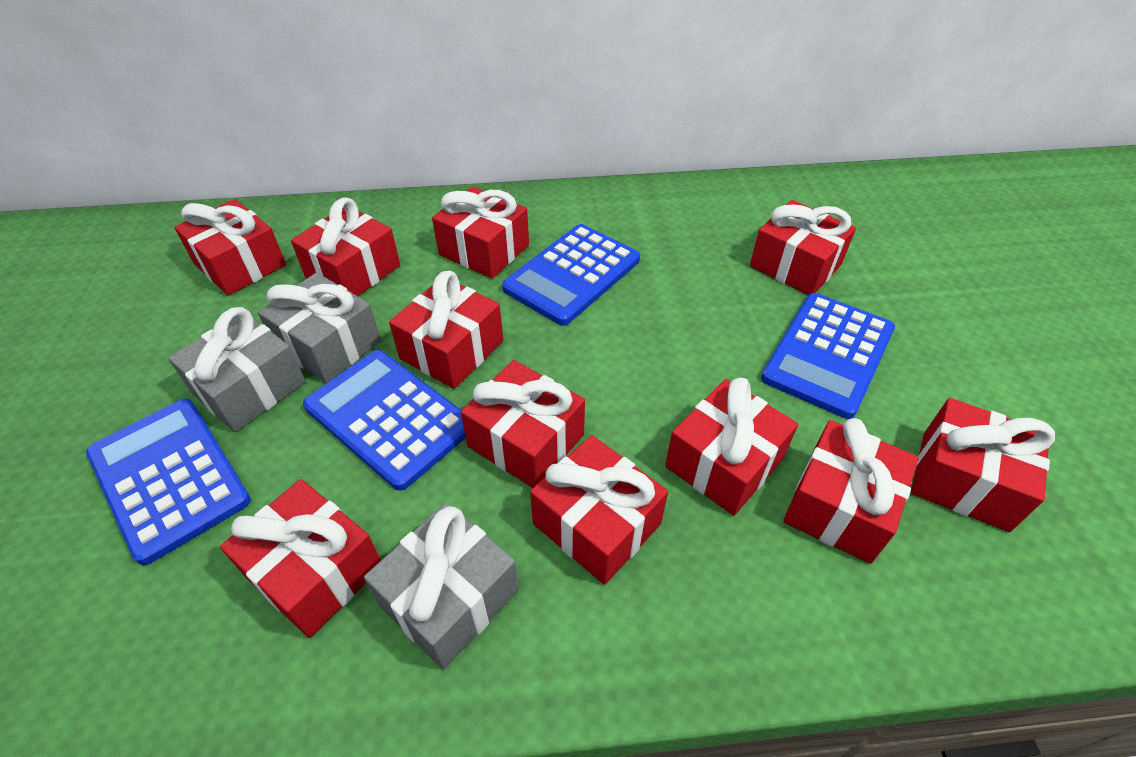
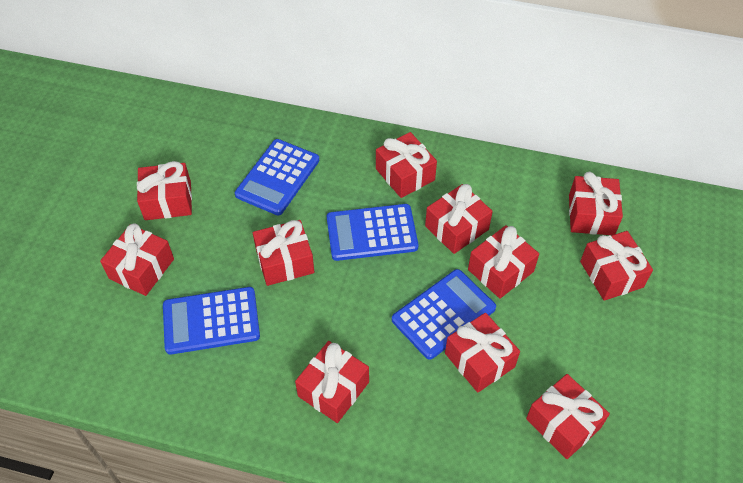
grey gift: [168,307,306,432] [258,273,381,383] [364,503,519,670] = 3 -> none = 0

